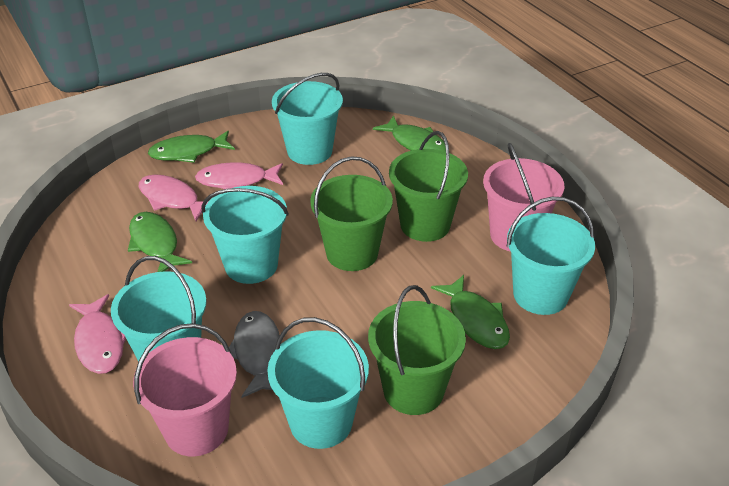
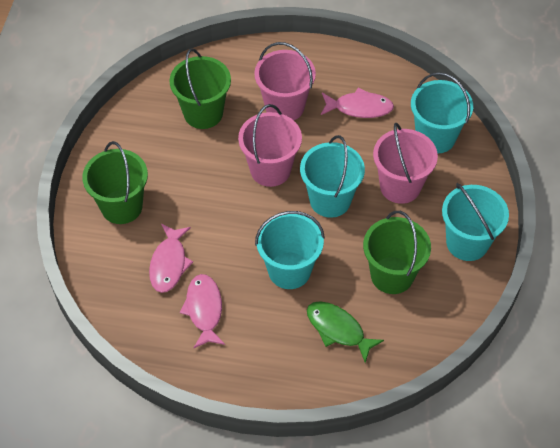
green fish: [128,212,192,272] [148,131,235,163] [373,115,446,152] [431,275,510,349] = 4 -> [307,301,384,363] = 1
grey fish: [229,311,280,398] = 1 -> none = 0
pink bucket: [133,323,237,456] [483,143,564,252] = 2 -> [238,104,302,187] [254,42,316,120] [373,123,438,204] = 3
turquoise bucket: [111,256,207,362] [201,186,289,284] [267,317,369,449] [272,73,343,165] [506,197,595,315] = 5 -> [255,211,325,289] [300,135,365,218] [411,72,473,154] [442,183,509,261] = 4

